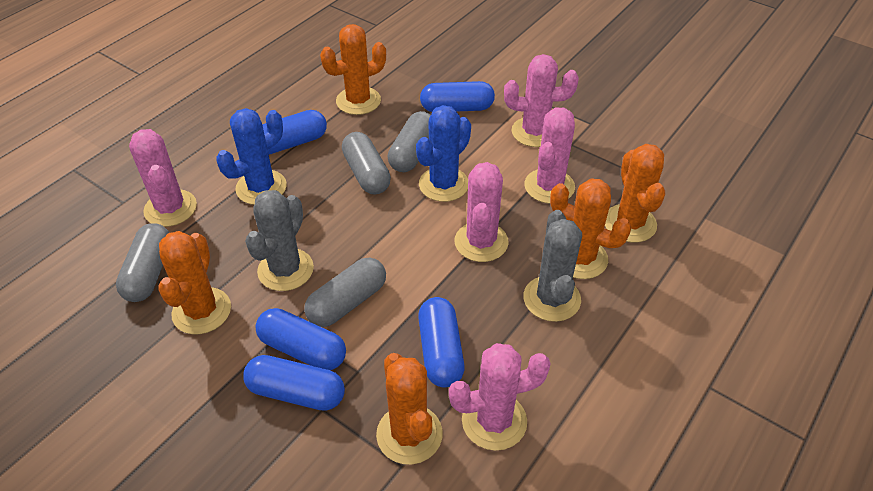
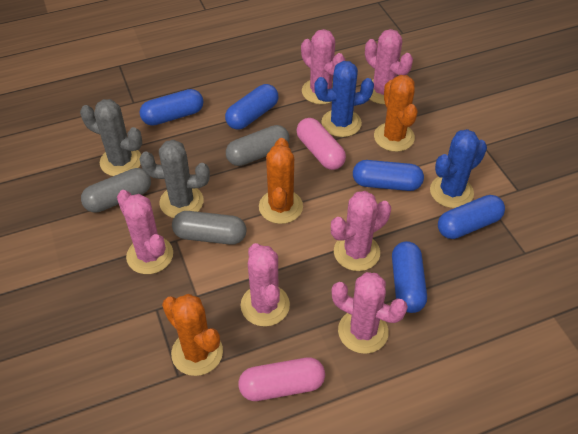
grey capsule: [116,223,169,302] [304,257,386,327] [342,132,391,195] [388,111,431,172] = 4 -> [81,168,151,213] [172,211,246,245] [226,125,289,166] = 3
orange cactus: [158,231,231,334] [320,24,386,115] [376,353,443,465] [550,178,632,279] [605,144,665,243] = 5 -> [162,294,223,376] [259,138,303,224] [374,75,418,152] = 3
pink cactus: [129,129,197,227] [449,343,551,451] [455,162,509,262] [504,54,579,147] [524,107,575,204] = 5 -> [117,190,173,274] [241,243,290,327] [301,29,345,104] [331,191,391,271] [332,272,408,354] [365,29,413,104] = 6
pink capsule: none = 0 -> [238,357,325,401] [296,118,346,170] = 2

